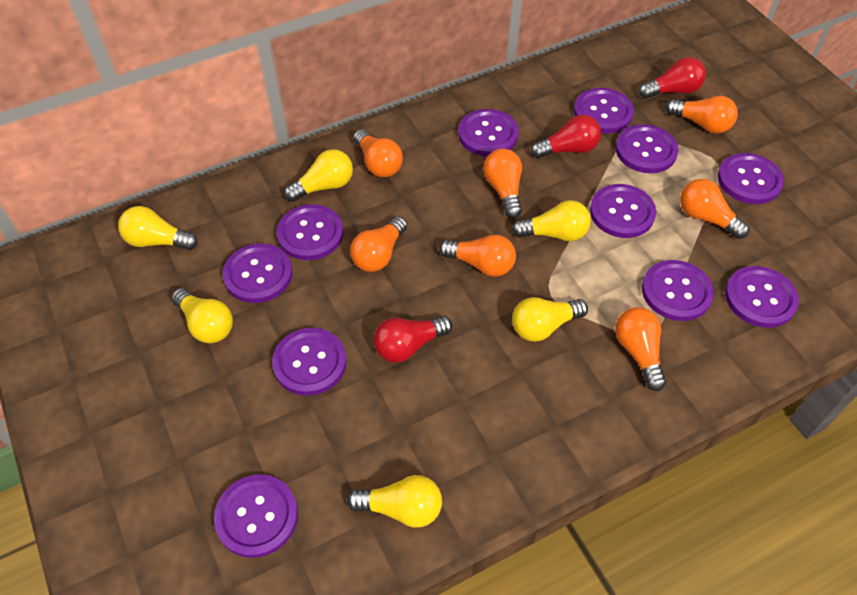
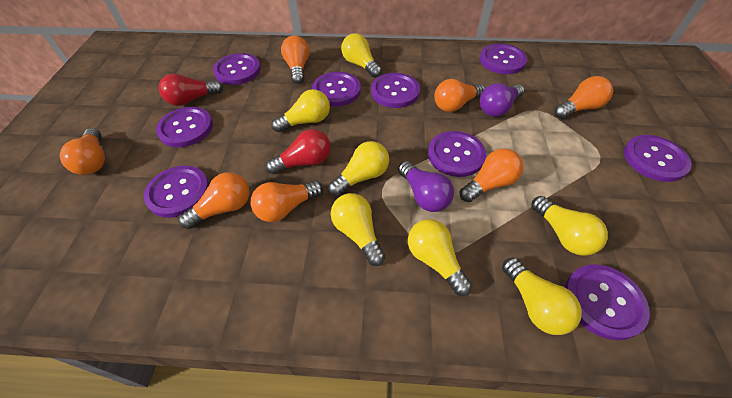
purple button: [214,474,298,558] [223,243,292,303] [272,328,347,396] [277,204,343,260] [458,109,519,156] [574,88,634,134] [590,184,656,238] [616,124,679,173] [642,260,714,321] [718,153,784,204] [725,266,799,328] = 11 -> [144,166,209,218] [156,107,213,147] [213,53,261,85] [312,72,361,107] [371,73,420,108] [428,131,486,177] [480,44,527,74] [565,264,650,340] [624,135,692,182] = 9
purple light bulb: none = 0 -> [398,161,454,212] [480,83,524,117] = 2
red light bulb: [374,316,453,363] [531,115,601,158] [639,57,706,99] = 3 -> [159,74,223,106] [266,129,331,174] = 2
yellow light bulb: [118,206,198,250] [171,288,233,343] [284,149,353,202] [347,475,442,527] [512,200,591,241] [512,297,588,342] = 6 -> [272,89,330,132] [328,141,389,196] [331,193,385,266] [341,33,382,78] [408,219,472,296] [502,258,582,335] [531,196,608,256] = 7

